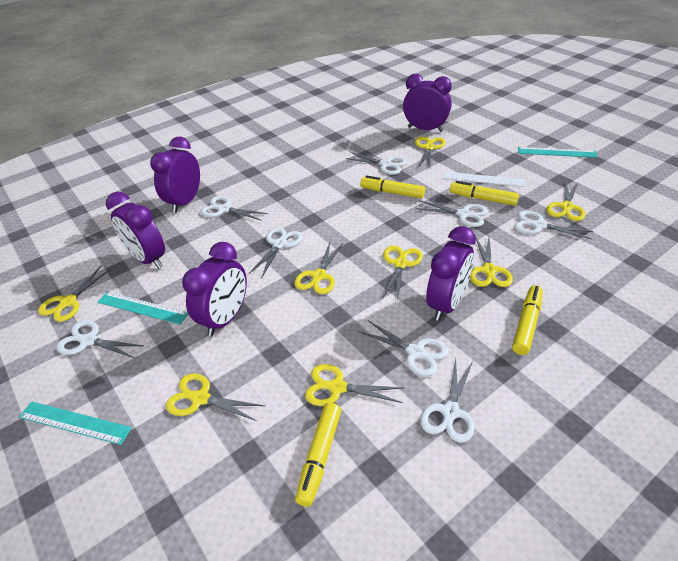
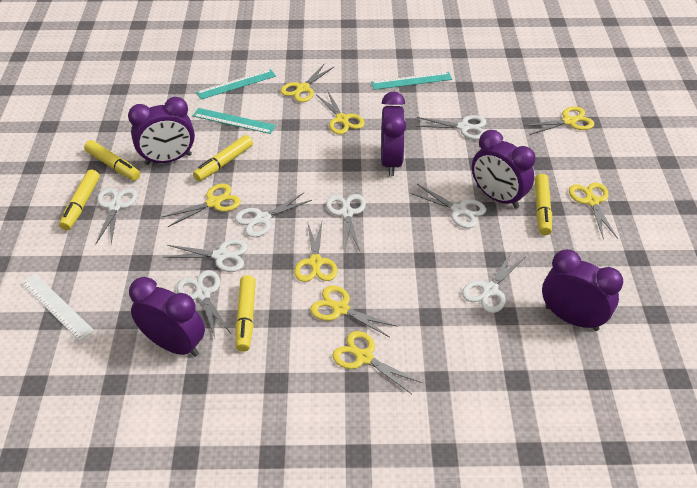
yellow marker: [295,403,341,507] [360,175,425,198] [450,181,519,206] [512,285,543,355] = 4 -> [59,170,100,230] [84,140,140,181] [193,135,253,181] [235,275,256,352] [534,174,552,235] = 5

